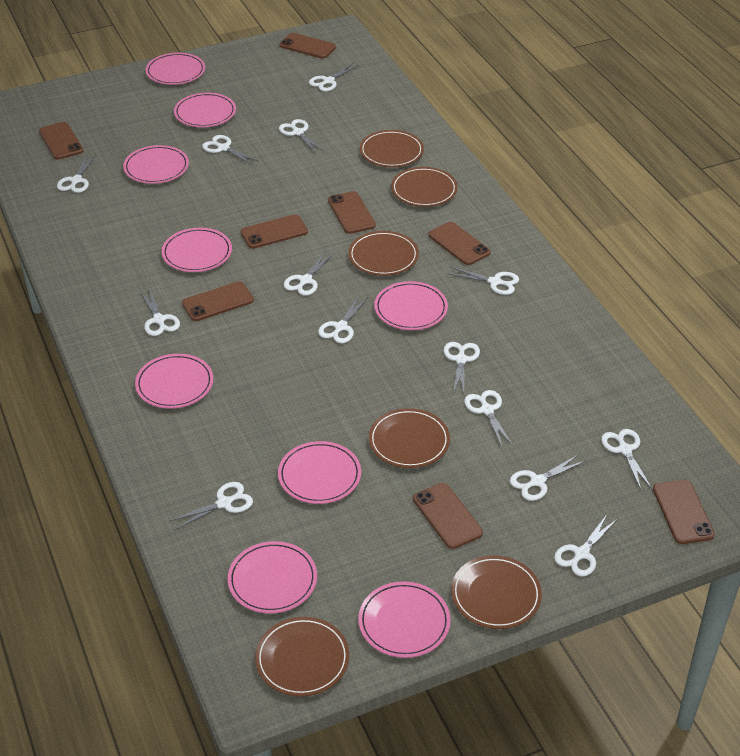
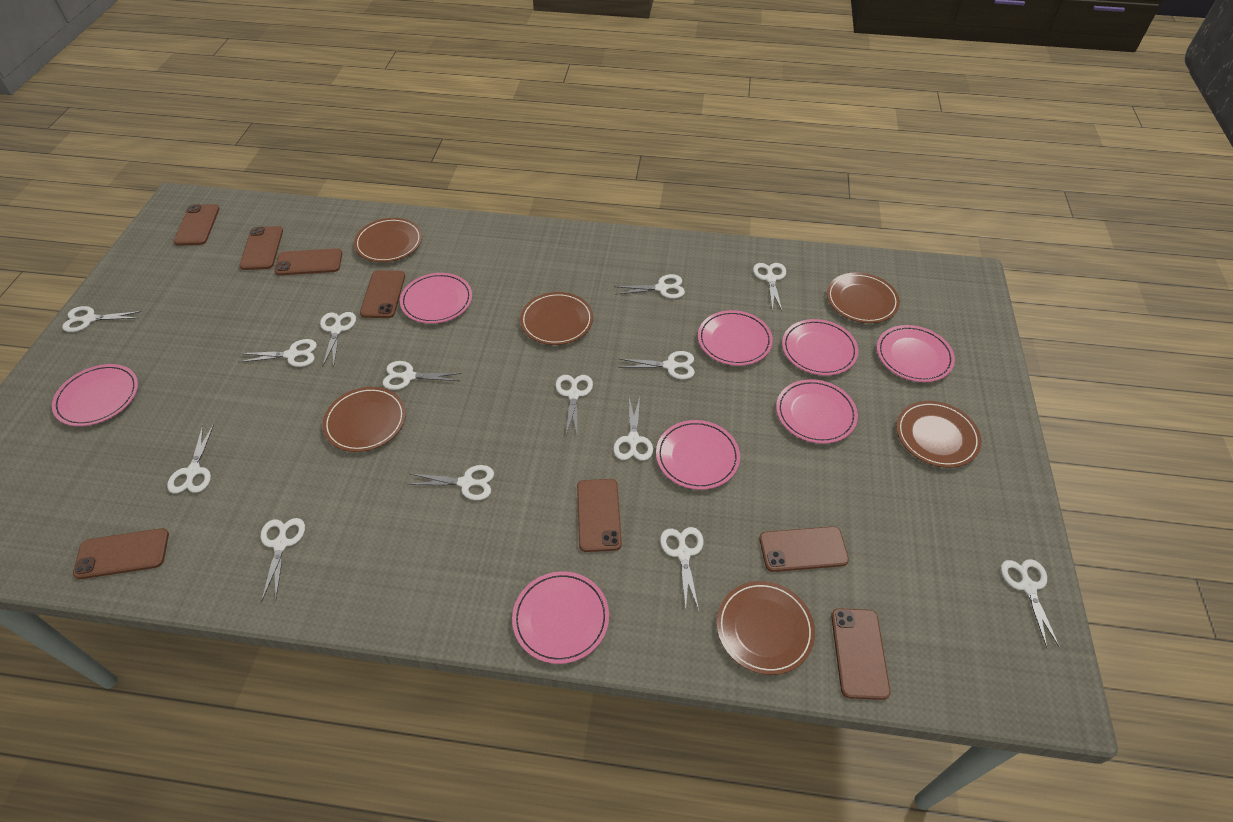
pink plate: [123,145,189,184] [135,354,213,408] [146,53,205,85] [162,228,232,272] [174,93,236,127] [228,541,317,613] [278,441,361,504] [358,582,451,658] [374,281,448,330] = 9 -> [52,364,138,426] [400,273,472,324] [512,571,609,664] [656,420,740,490] [698,310,773,366] [776,379,858,444] [782,319,858,375] [877,325,955,382] = 8

